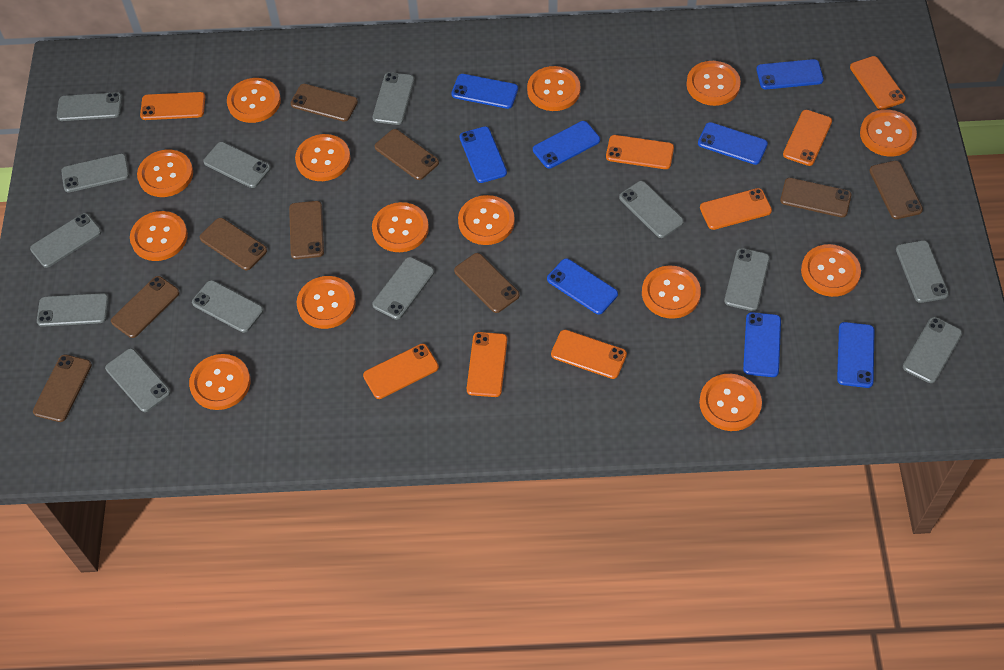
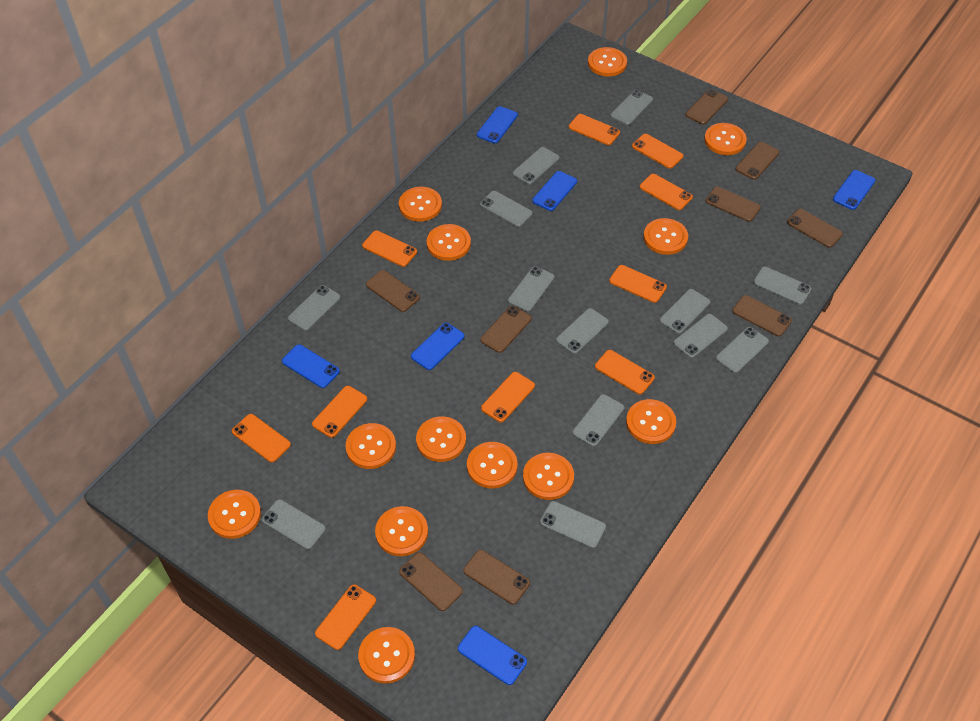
blue phone: [451,74,518,109] [459,126,507,183] [533,121,600,169] [547,258,618,315] [698,122,768,165] [743,312,781,377] [756,59,824,89] [837,322,874,388] = 8 -> [282,344,340,388] [411,323,465,370] [458,626,527,685] [477,106,518,143] [532,171,577,211] [833,170,875,210] = 6
orange button: [130,211,188,261] [137,150,193,197] [189,354,250,410] [227,78,281,123] [295,134,351,181] [297,276,356,329] [372,202,429,252] [458,195,515,245] [527,66,581,111] [642,266,701,319] [686,61,741,106] [699,374,762,431] [801,244,861,297] [860,110,917,157] = 14 -> [208,490,261,539] [345,423,396,469] [358,627,415,684] [375,506,428,556] [399,187,442,222] [416,416,466,462] [427,224,471,261] [467,442,518,489] [523,453,574,500] [588,47,627,77] [626,399,676,444] [643,218,688,255] [704,123,747,155] = 13
orange phone: [140,92,205,120] [363,344,439,399] [467,332,507,397] [551,330,627,379] [606,135,674,169] [700,188,772,230] [783,110,832,166] [850,56,906,110] = 8 -> [232,414,291,462] [312,386,367,438] [315,584,376,650] [362,230,417,267] [481,372,535,422] [569,114,620,145] [595,350,655,394] [609,265,667,303] [632,134,683,169] [640,174,693,210] = 10

